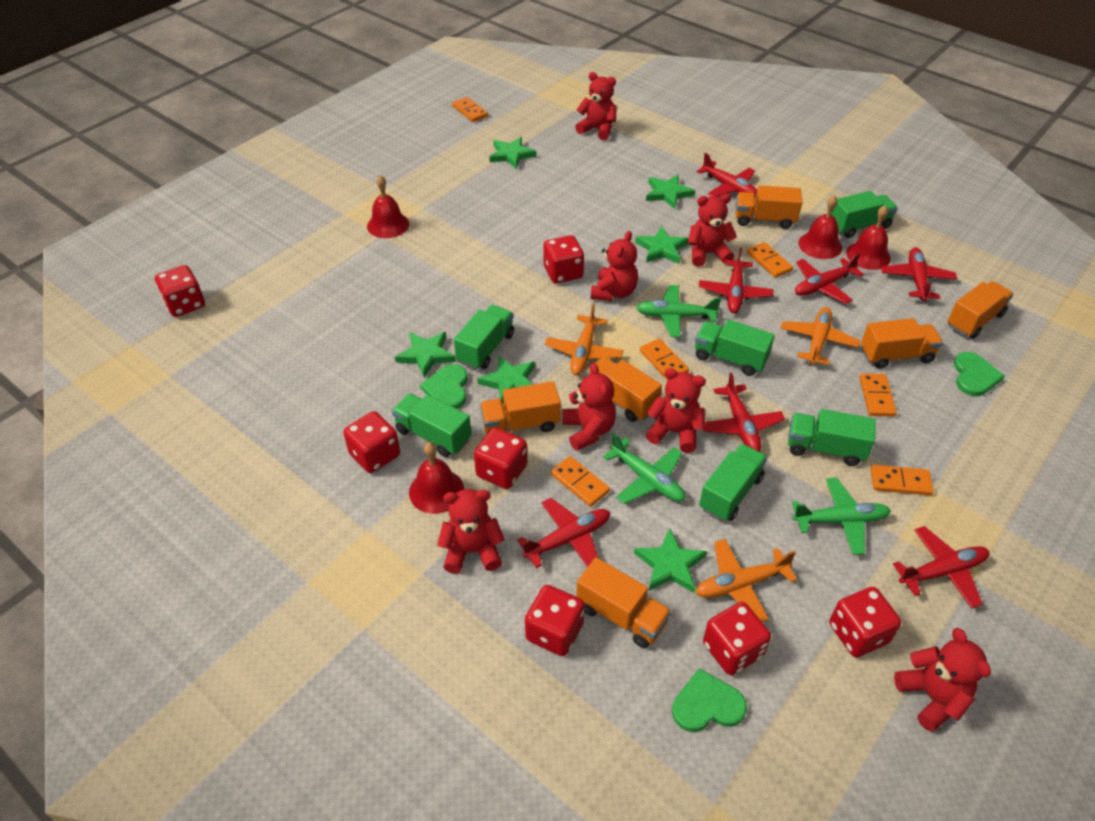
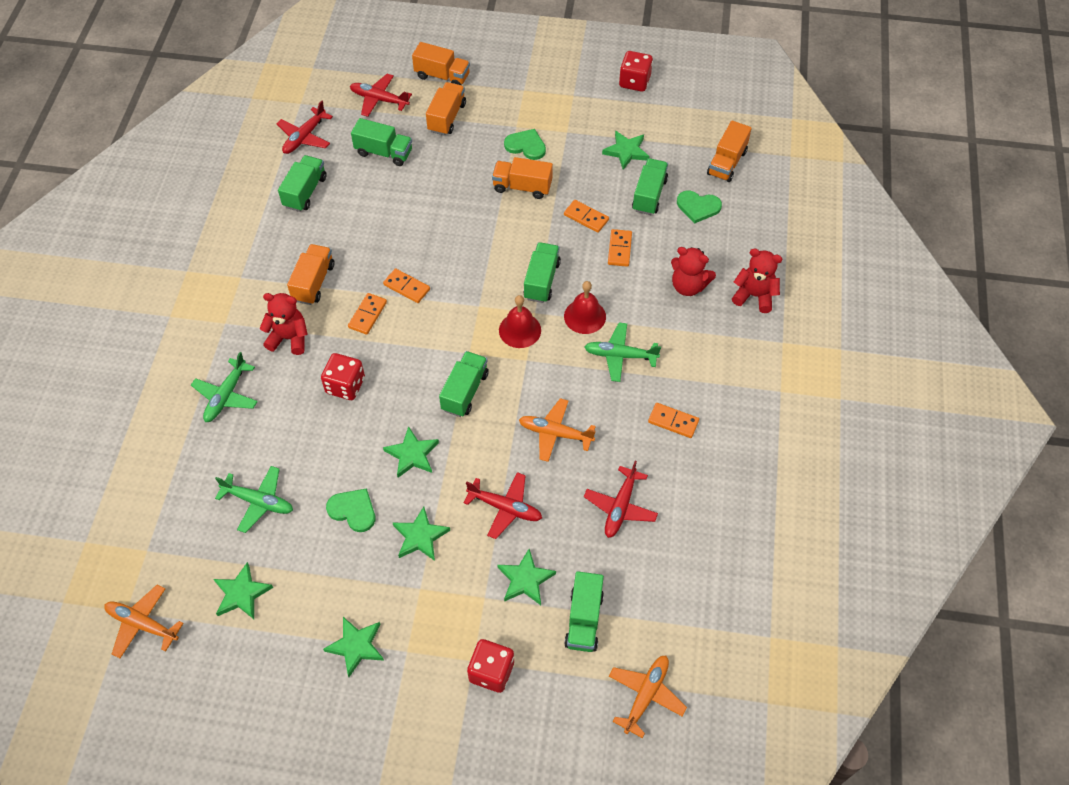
orange domino: [452,97,488,122] [551,456,610,507] [640,339,689,381] [747,242,793,278] [859,374,897,416] [871,465,934,495] = 6 -> [348,293,387,335] [383,268,430,303] [564,200,609,233] [608,229,632,267] [648,403,699,438] = 5
orange truck: [480,381,561,434] [576,557,671,648] [586,357,662,422] [735,185,802,229] [861,318,943,369] [947,281,1013,338] = 6 -> [287,244,335,305] [412,42,470,85] [426,82,466,135] [492,157,553,199] [707,121,752,182] = 5
red bell: [367,175,409,238] [409,442,464,514] [798,195,842,259] [846,205,891,270] = 4 -> [499,295,541,348] [564,281,606,334] = 2
red dice: [155,265,205,317] [343,411,400,473] [474,427,527,489] [525,585,585,656] [543,235,584,283] [703,602,771,675] [830,587,901,657] = 7 -> [321,353,365,400] [467,639,514,693] [619,51,653,92] = 3
red plane: [517,498,610,568] [697,153,757,198] [699,247,773,313] [703,372,785,452] [795,253,864,304] [881,248,957,301] [893,526,990,608] = 7 -> [276,101,333,154] [350,74,412,117] [464,472,542,539] [584,461,658,538] = 4
red teddy bear: [437,489,505,574] [562,363,616,451] [575,72,617,140] [591,231,638,301] [646,368,706,453] [688,194,737,267] [894,628,991,732] = 7 -> [259,293,308,355] [671,247,716,296] [732,248,782,313] = 3

